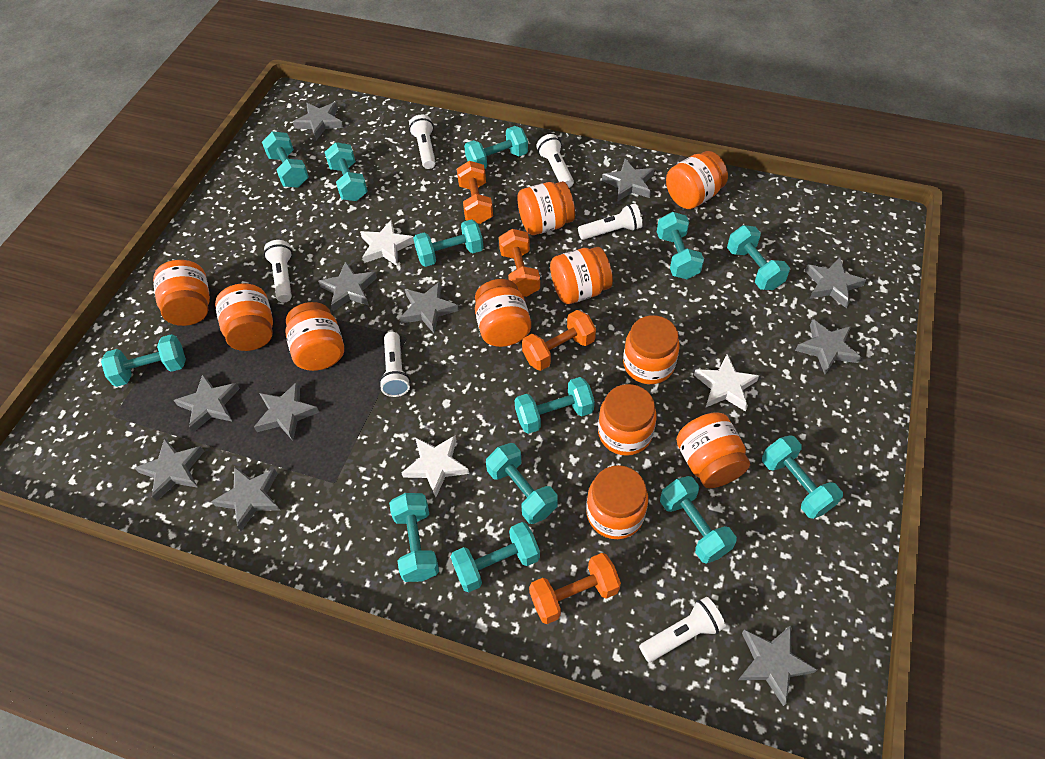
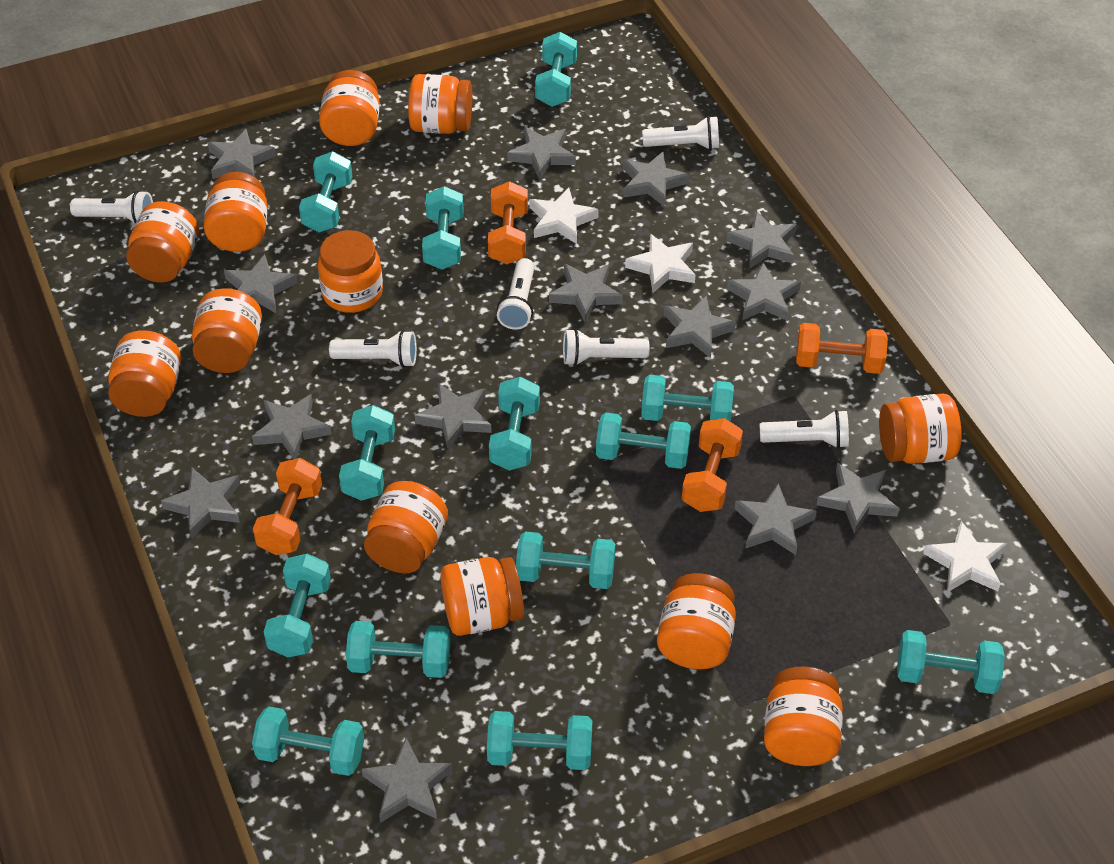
grey star: [135,437,204,502] [174,374,240,432] [211,466,281,531] [254,381,319,441] [293,102,343,140] [318,261,377,311] [400,281,459,333] [602,159,654,202] [738,625,817,706] [795,319,862,374] [805,257,866,308] = 11 -> [161,467,240,539] [207,129,276,179] [224,254,297,313] [252,394,332,459] [362,738,453,823] [415,383,492,449] [507,127,576,180] [549,264,623,322] [623,152,689,207] [664,295,736,358] [727,211,797,269] [727,263,801,321] [735,483,817,555] [817,463,899,534] = 14
orange jar: [153,260,210,326] [215,283,273,351] [285,302,344,371] [475,279,531,347] [517,181,575,235] [550,247,613,304] [586,465,648,539] [598,384,657,456] [623,315,680,384] [666,151,728,209] [676,412,750,488] = 11 -> [108,330,181,417] [126,201,199,283] [192,288,262,373] [204,172,268,252] [318,230,383,313] [319,70,380,146] [364,481,448,573] [408,74,472,134] [441,557,524,636] [657,573,736,669] [764,666,843,766] [879,394,962,464] = 12

